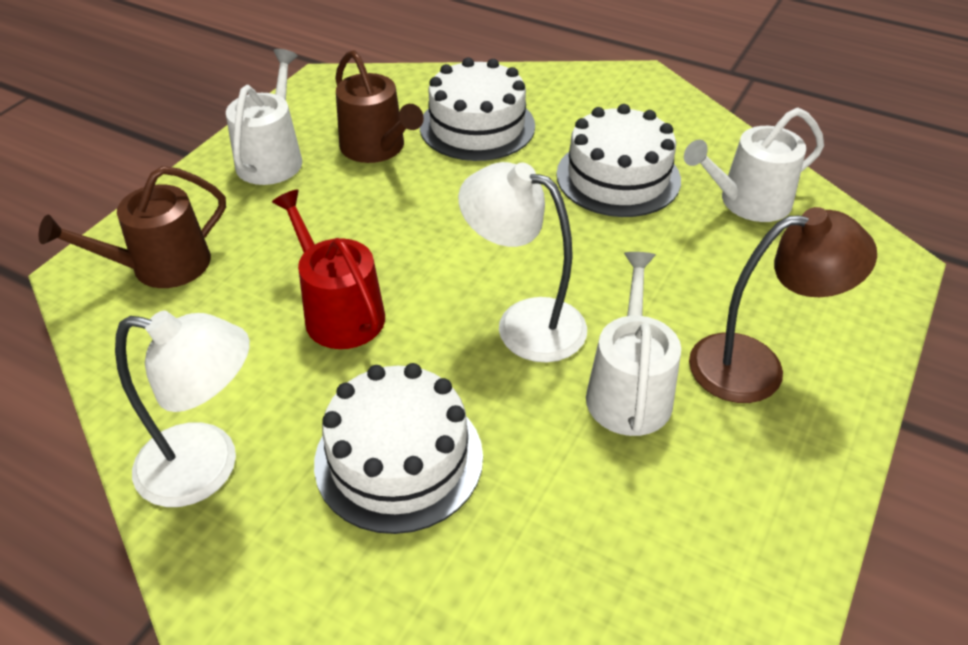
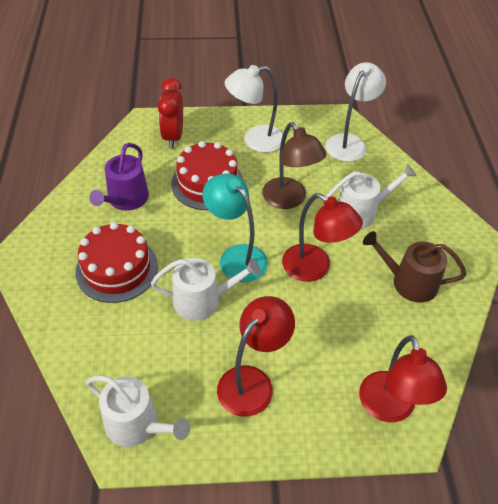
brown watering can: [39,166,226,288] [335,50,424,163] = 2 -> [363,231,466,303] = 1
purple watering can: none = 0 -> [89,143,149,211] = 1
red cake: none = 0 -> [75,222,158,303] [171,141,244,210] = 2
red clock: none = 0 -> [157,78,183,149] = 1
red lamp: none = 0 -> [217,296,295,417] [282,193,363,282] [359,335,447,422] = 3
red watering can: [272,189,385,349] = 1 -> none = 0
turquoise lamp: none = 0 -> [202,173,268,282] = 1
white cake: [314,363,483,534] [420,58,535,161] [556,104,681,217] = 3 -> none = 0

